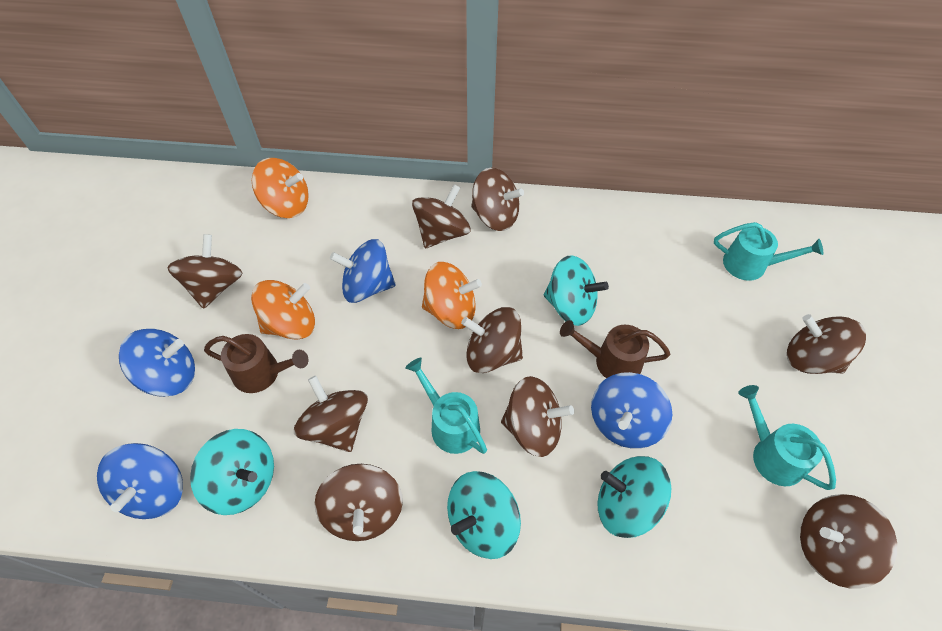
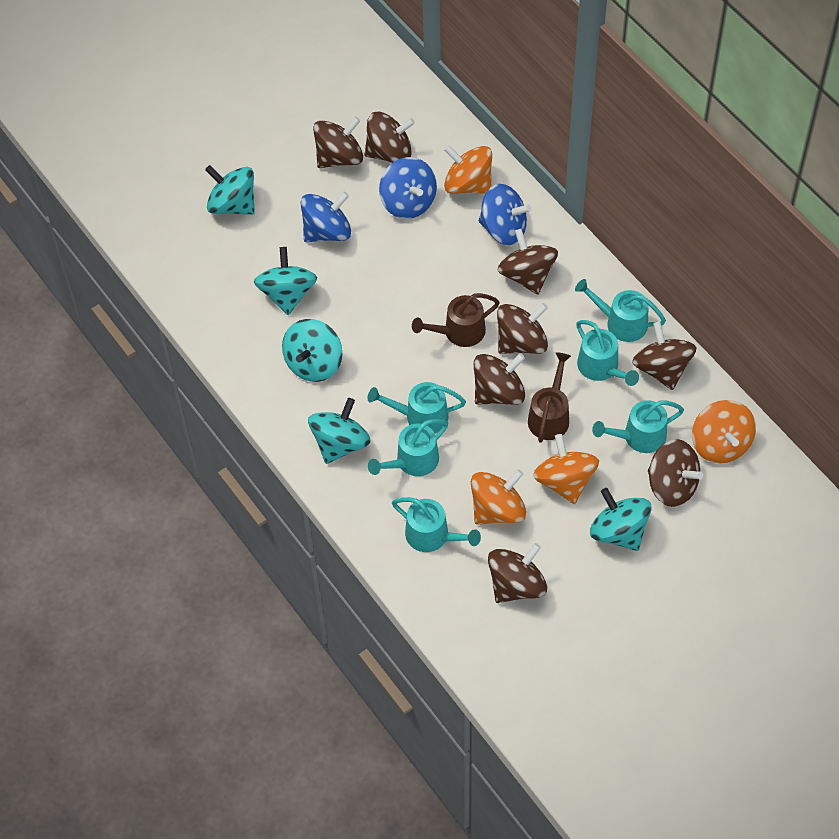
blue spinning top: [97,443,183,519] [119,329,195,397] [330,239,396,303] [591,372,673,449] = 4 -> [301,192,351,242] [379,157,437,219] [478,184,531,245] = 3
brown spinning top: [167,234,242,309] [294,376,368,452] [314,464,403,541] [412,184,471,248] [461,307,523,373] [471,168,524,231] [501,376,574,457] [787,314,866,374] [800,494,897,588] = 9 -> [313,116,363,168] [365,112,415,163] [474,353,525,405] [488,543,547,603] [497,229,558,295] [497,303,548,354] [632,322,696,390] [648,439,703,507] = 8
orange spinning top: [251,280,315,340] [252,158,309,218] [422,262,482,329] = 3 -> [444,145,492,194] [471,469,526,525] [533,434,599,504] [692,400,756,463] = 4
turquoise spinning top: [190,429,274,515] [447,471,521,559] [544,255,609,326] [597,456,671,538] = 4 -> [205,165,255,215] [254,247,317,315] [282,319,342,382] [308,398,370,464] [590,488,652,551] = 5
turquoise watering can: [405,358,487,454] [714,222,823,281] [738,385,836,490] = 3 -> [368,382,466,433] [368,419,448,476] [392,497,481,552] [575,279,666,342] [576,320,639,386] [592,400,684,453] = 6

